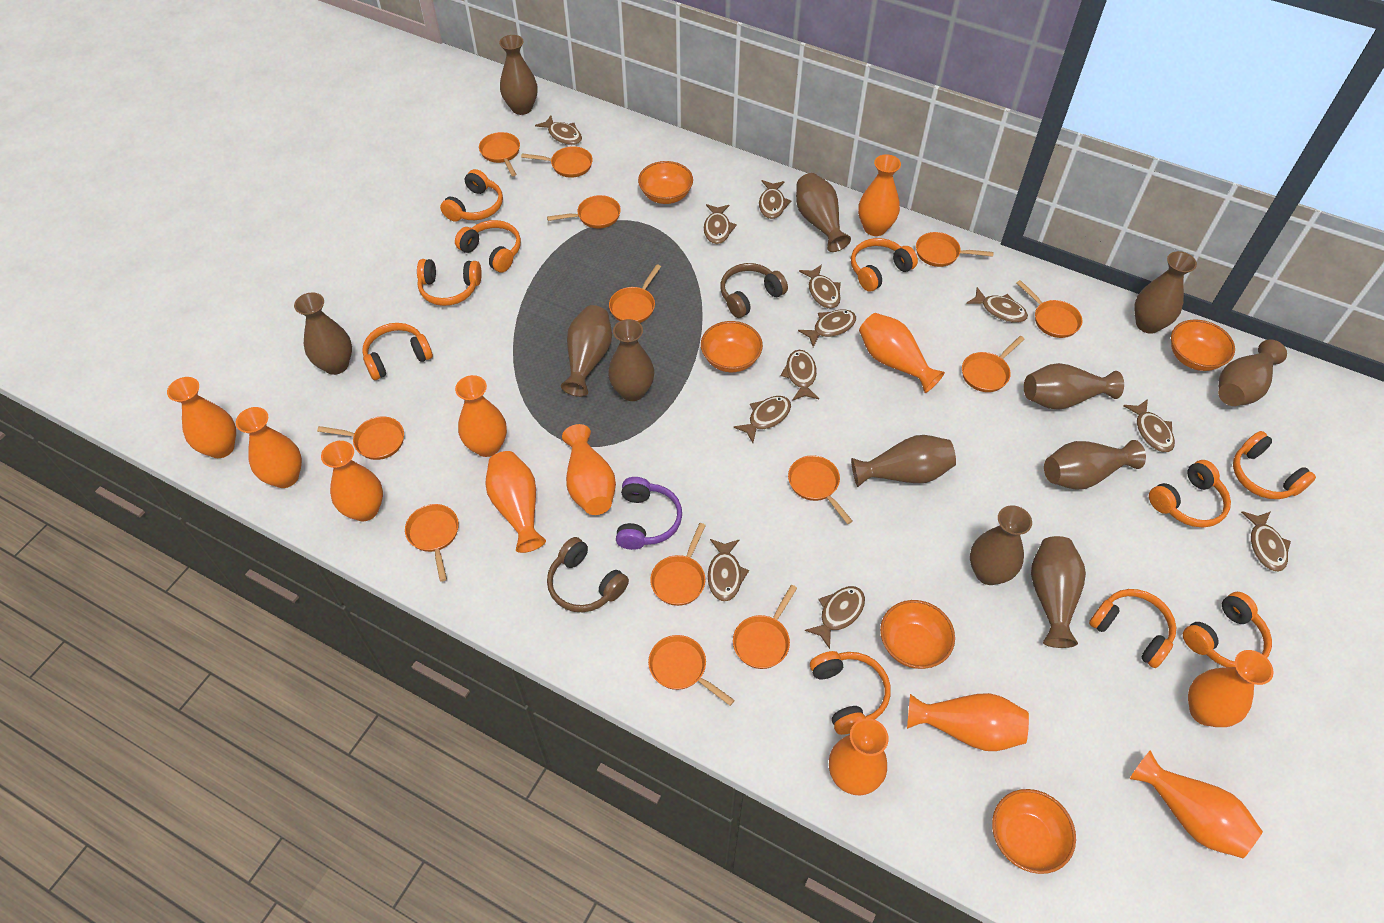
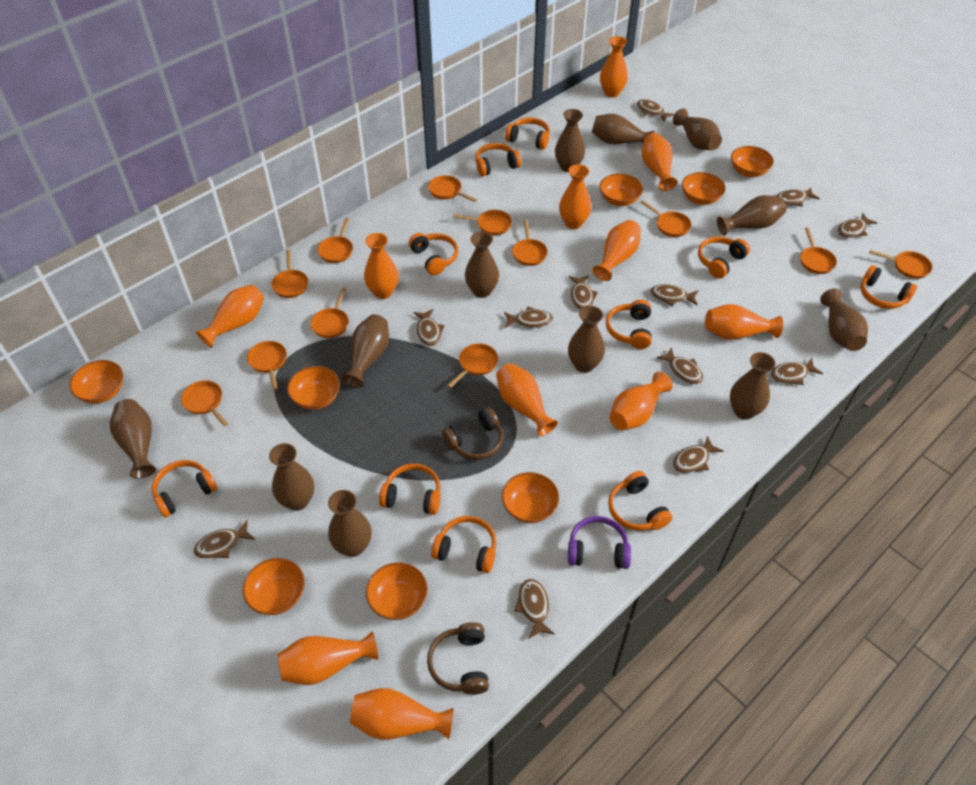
orange bowl: [638,161,693,204] [701,321,763,372] [880,600,955,669] [992,789,1076,874] [1171,319,1235,371] = 5 -> [69,360,123,404] [243,558,305,615] [287,366,340,410] [366,562,428,620] [502,472,559,523] [600,173,643,206] [682,172,725,205] [731,146,774,177] = 8
orange pan: [317,416,404,460] [405,504,459,582] [479,132,520,176] [521,146,593,178] [547,195,621,228] [609,264,661,323] [648,635,735,706] [650,523,706,606] [733,585,797,669] [788,455,852,524] [916,232,994,267] [962,336,1025,392] [1016,280,1082,338] = 13 -> [181,380,228,427] [247,341,287,390] [271,250,308,298] [311,287,349,338] [318,218,353,263] [428,175,477,202] [447,344,498,388] [453,210,512,235] [512,220,548,266] [641,200,691,237] [800,227,837,274] [869,250,932,279] = 12
orange vase: [167,377,236,458] [236,407,302,488] [321,441,383,521] [455,375,507,457] [485,451,546,553] [562,424,616,515] [829,718,889,796] [858,154,901,236] [859,313,945,393] [907,693,1029,751] [1130,750,1263,859] [1188,650,1273,727] = 12 -> [196,285,264,348] [277,631,378,685] [350,688,453,740] [364,233,399,299] [496,363,558,436] [559,164,591,229] [593,220,641,281] [600,36,628,97] [609,372,673,430] [641,133,677,191] [705,304,783,340] = 11

